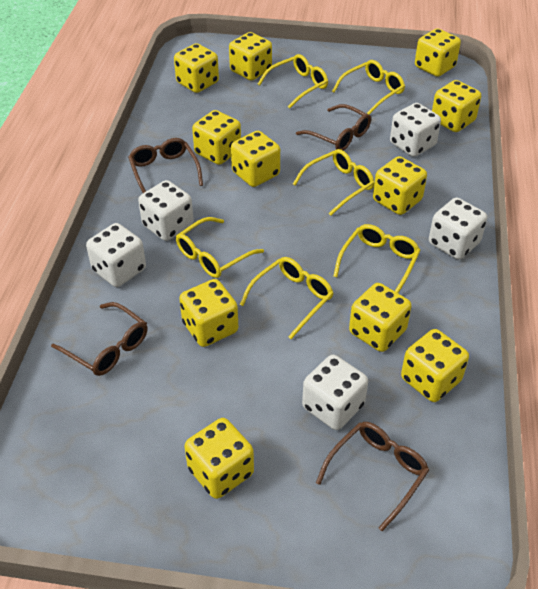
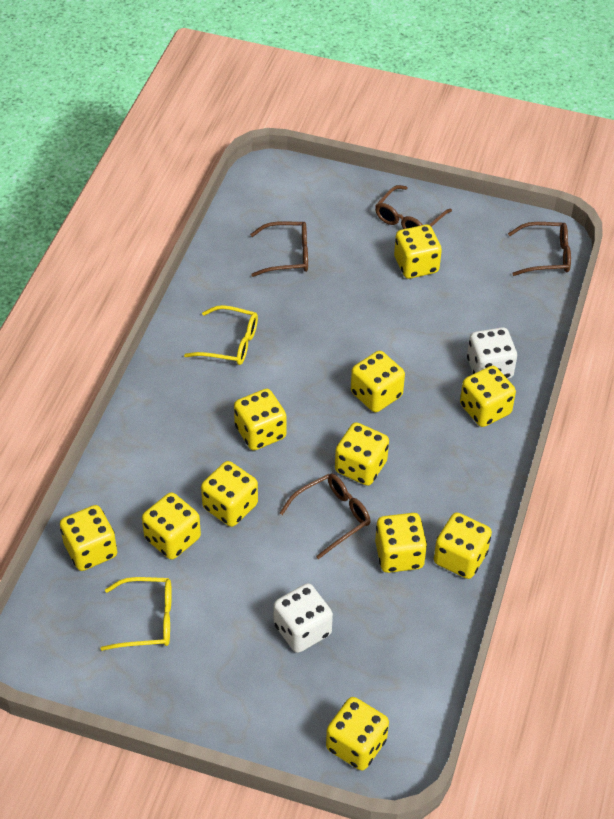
white dice: [86,223,146,287] [138,180,194,241] [302,355,368,430] [390,103,441,157] [429,198,487,260] = 5 -> [273,583,333,653] [467,327,517,379] = 2
yellow glasses: [176,217,264,278] [240,257,334,339] [258,54,328,109] [293,149,374,215] [332,60,405,114] [333,224,421,293] = 6 -> [101,577,172,651] [184,305,258,365] = 2

